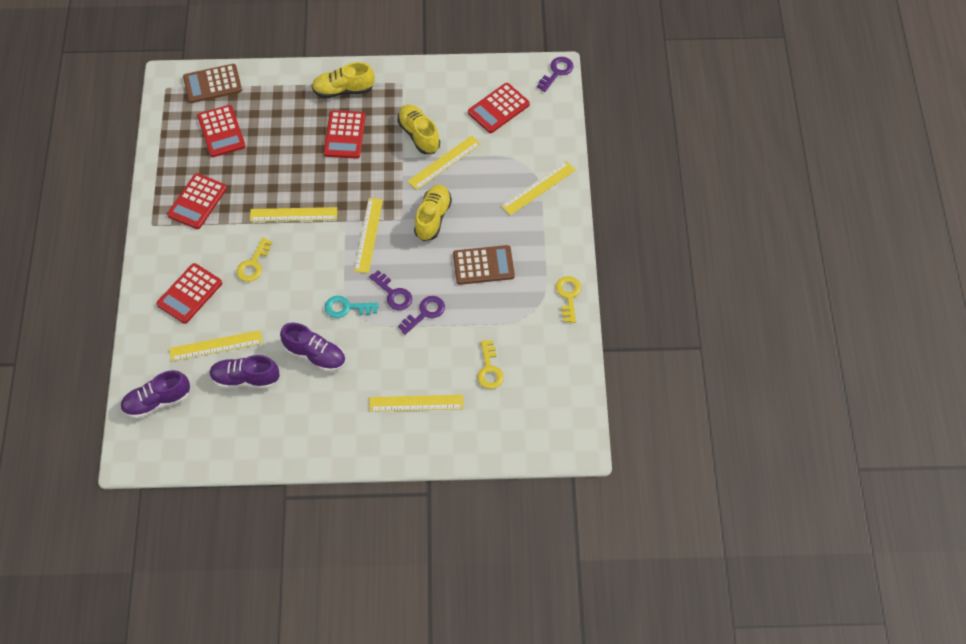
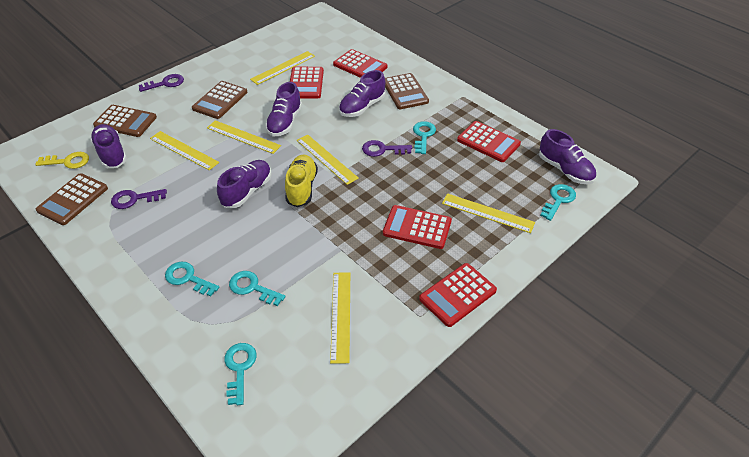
brown calculator: [183,64,242,103] [453,245,515,285] = 2 -> [36,173,108,225] [93,105,157,137] [192,81,247,119] [385,73,429,109] = 4
purple shoe: [120,370,190,419] [209,355,280,389] [280,323,346,372] = 3 -> [90,124,127,168] [217,160,272,208] [265,82,302,136] [339,70,385,117] [539,129,596,184] = 5
turquoise key: [325,296,379,318] = 1 -> [165,262,219,297] [224,343,257,406] [229,271,286,306] [413,121,436,154] [540,184,576,221] = 5
yellow key: [237,237,272,282] [477,340,504,389] [556,276,581,323] = 3 -> [35,152,89,169] = 1
yellow shoe: [312,62,375,98] [397,104,440,154] [414,185,452,241] = 3 -> [285,154,318,207] = 1

